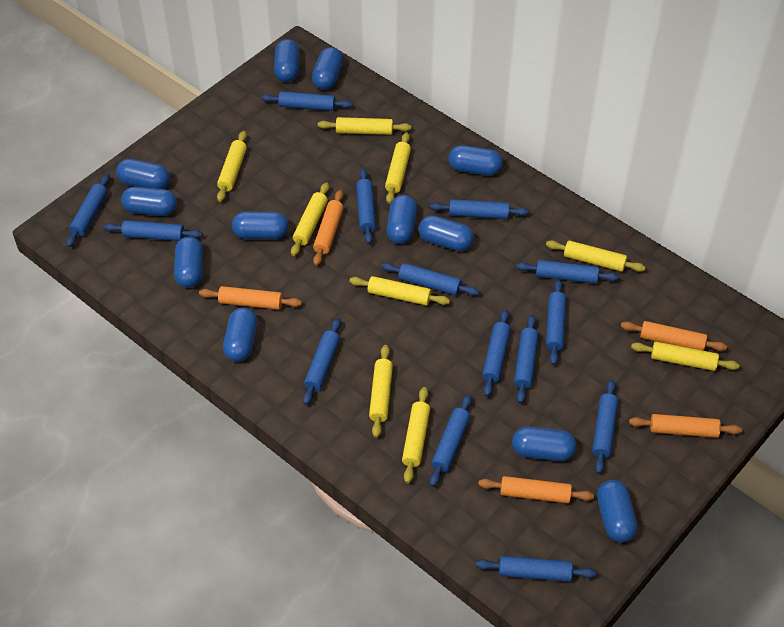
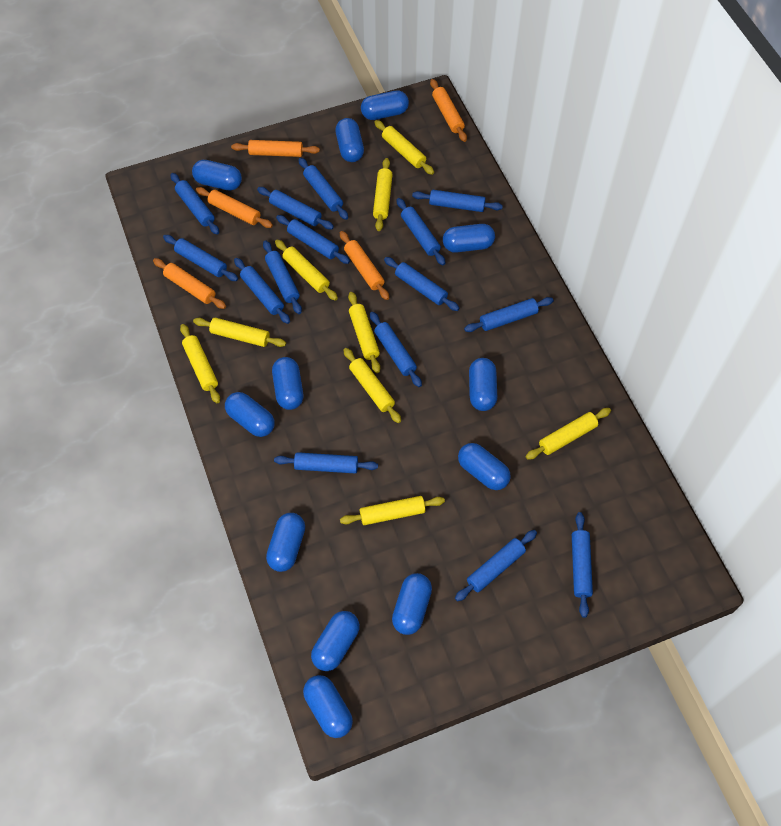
blue rolling pin: [66,174,110,247] [103,220,202,241] [261,91,353,111] [303,318,341,405] [356,168,376,244] [381,263,480,296] [430,199,529,219] [430,394,472,487] [476,556,596,582] [482,309,511,397] [514,315,539,403] [516,260,619,284] [546,279,566,365] [592,379,618,474] = 14 -> [163,235,238,281] [170,173,219,235] [234,258,290,324] [257,187,334,229] [263,241,302,314] [274,452,378,473] [276,215,350,264] [298,158,348,220] [370,312,422,387] [384,257,460,311] [397,198,446,265] [412,190,503,212] [455,530,537,601] [464,297,554,332] [572,512,593,618] = 15

